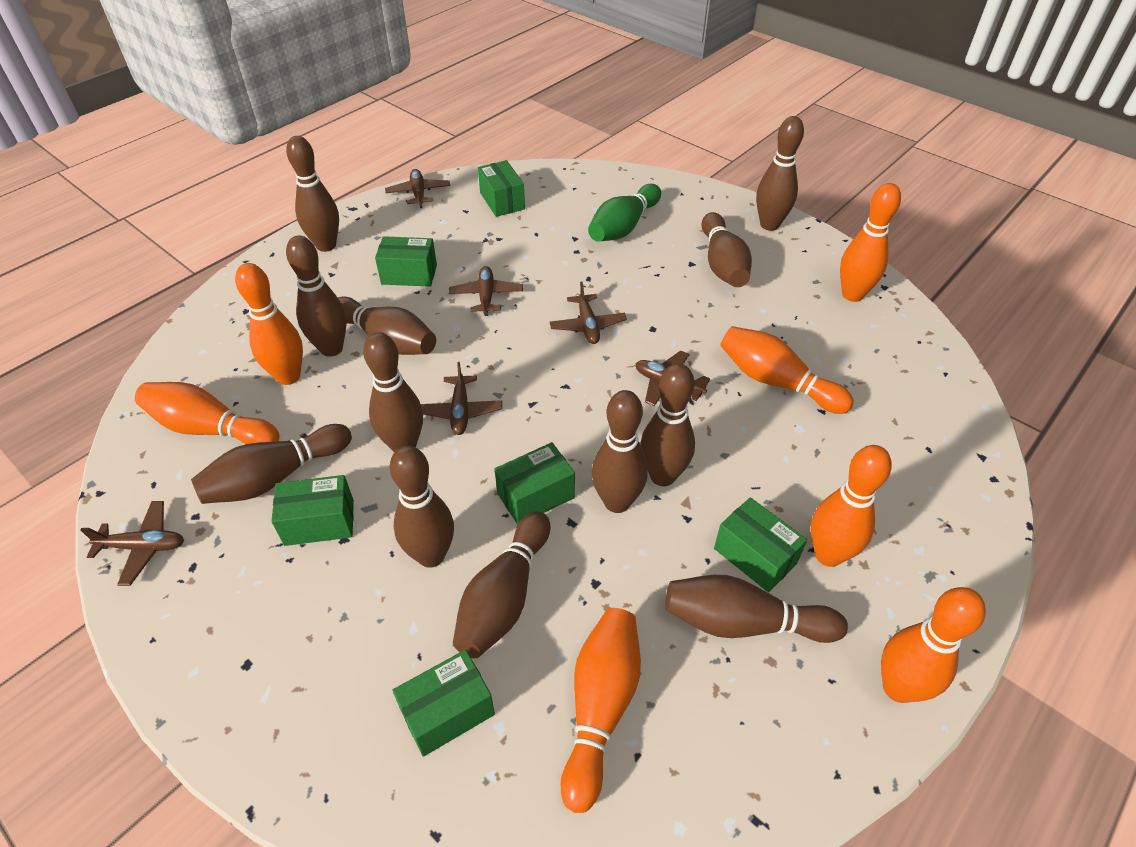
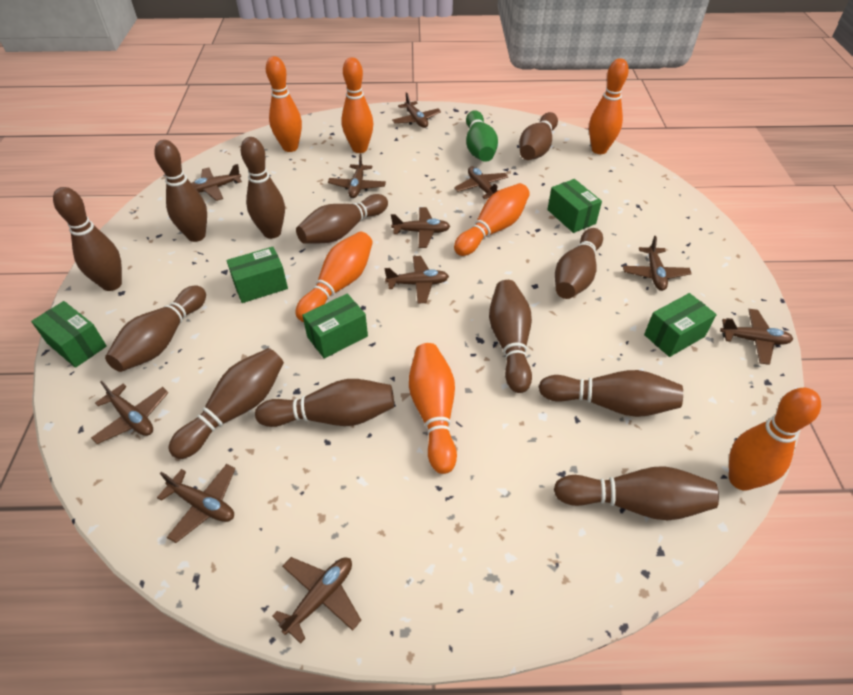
brown plane: [80,501,184,586] [385,169,450,208] [421,362,502,435] [449,266,523,316] [550,281,627,344] [636,351,710,406] = 6 -> [91,381,169,444] [157,464,235,543] [191,164,242,201] [272,557,361,644] [328,154,386,198] [384,256,449,304] [391,207,450,248] [392,92,441,128] [454,166,508,199] [623,236,692,291] [720,309,793,365] = 11
green box: [271,475,354,546] [375,236,437,287] [392,650,495,757] [478,160,525,217] [495,442,575,525] [714,497,807,592] = 6 -> [31,301,107,368] [226,247,288,303] [302,294,368,359] [547,179,602,233] [644,293,717,357] = 5

